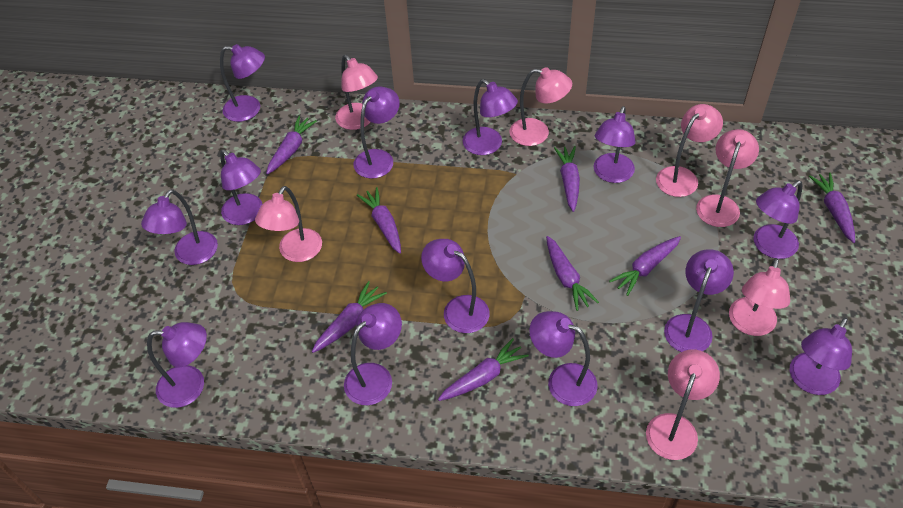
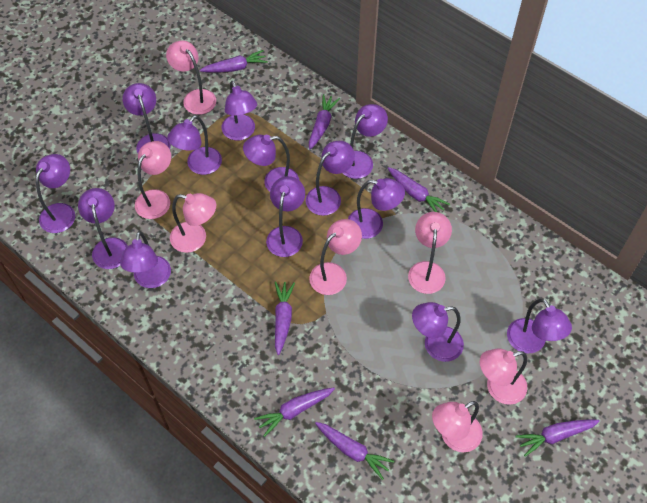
purple carrot: [266,116,317,175] [312,281,387,353] [357,187,401,254] [438,338,529,401] [546,236,599,311] [554,146,580,212] [609,236,681,296] [809,173,855,243] = 8 -> [200,50,268,72] [254,388,335,437] [275,282,295,355] [309,94,340,150] [315,422,394,480] [387,167,450,212] [516,419,600,457] = 7

